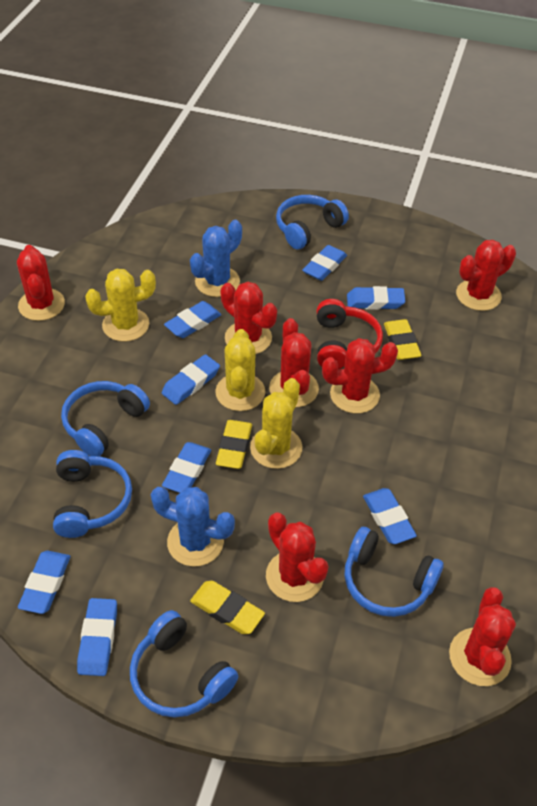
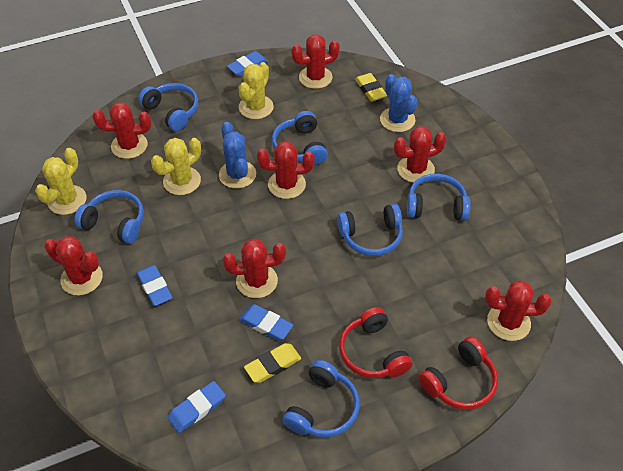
blue eraser: [18,551,70,614] [77,598,117,676] [162,354,220,405] [162,442,211,493] [164,301,221,338] [302,245,347,281] [347,286,405,310] [363,488,417,544] = 8 -> [137,265,172,306] [168,381,225,433] [227,51,268,76] [239,304,293,341] = 4
blue headphones: [53,450,132,538] [61,381,150,456] [130,610,238,718] [276,195,349,249] [345,527,444,617] = 5 -> [74,190,144,244] [138,83,198,131] [272,111,328,165] [282,360,360,437] [337,204,403,256] [407,174,471,221] = 6
red headphones: [317,299,383,369] = 1 -> [339,307,413,378] [418,336,498,410] = 2
yellow eraser: [190,581,265,634] [216,420,252,469] [384,319,422,360] = 3 -> [244,343,301,383] [355,73,387,102] = 2

